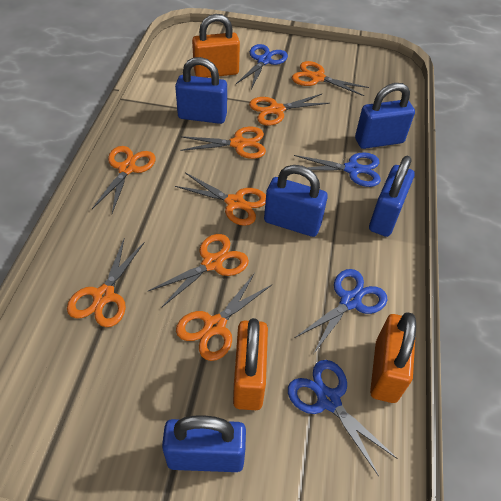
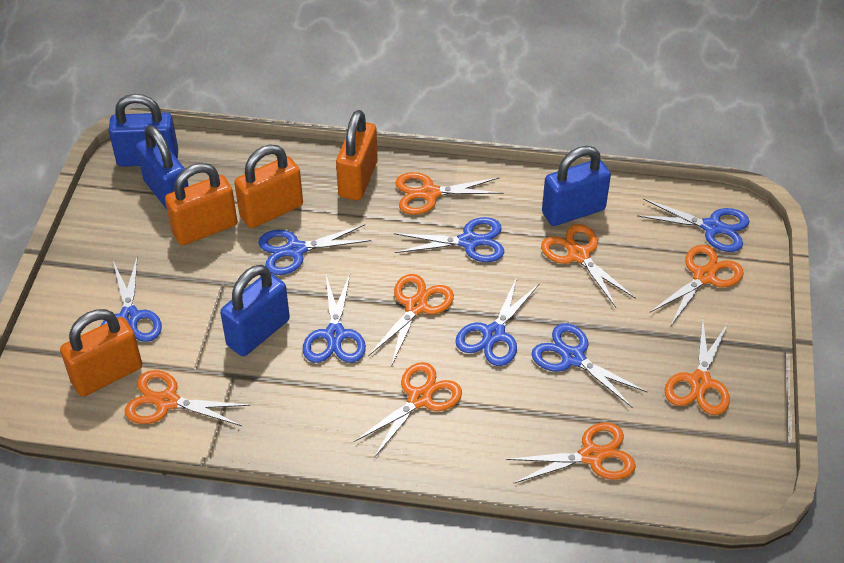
blue padlock: [162,415,246,472] [175,57,227,124] [264,165,328,237] [355,83,415,149] [369,156,414,237] = 5 -> [108,94,178,167] [136,125,189,209] [220,265,290,356] [542,146,611,226] = 4
blue scissors: [236,44,288,89] [288,360,398,476] [294,152,381,187] [295,269,387,354] = 4 -> [101,258,162,342] [258,224,371,275] [303,275,366,363] [394,217,504,262] [455,277,540,366] [531,323,647,407] [637,198,749,252] = 7
orange padlock: [192,14,240,78] [233,318,268,410] [370,312,416,403] = 3 -> [60,309,142,397] [165,163,237,245] [234,145,303,228] [336,110,378,200] = 4

